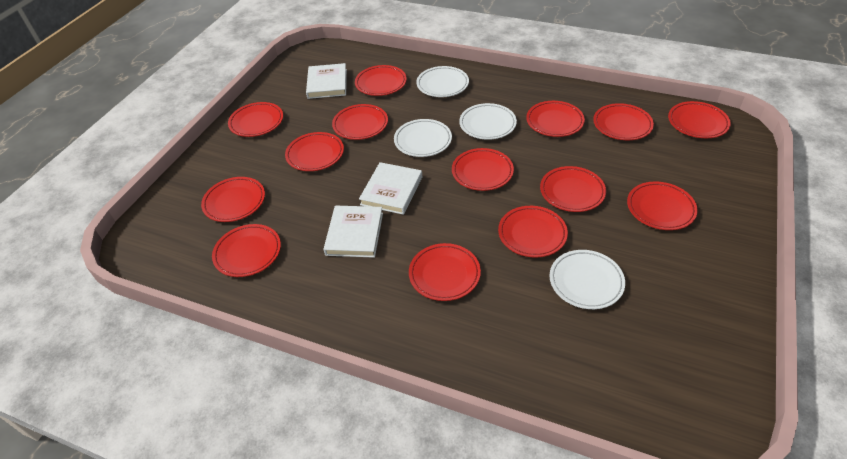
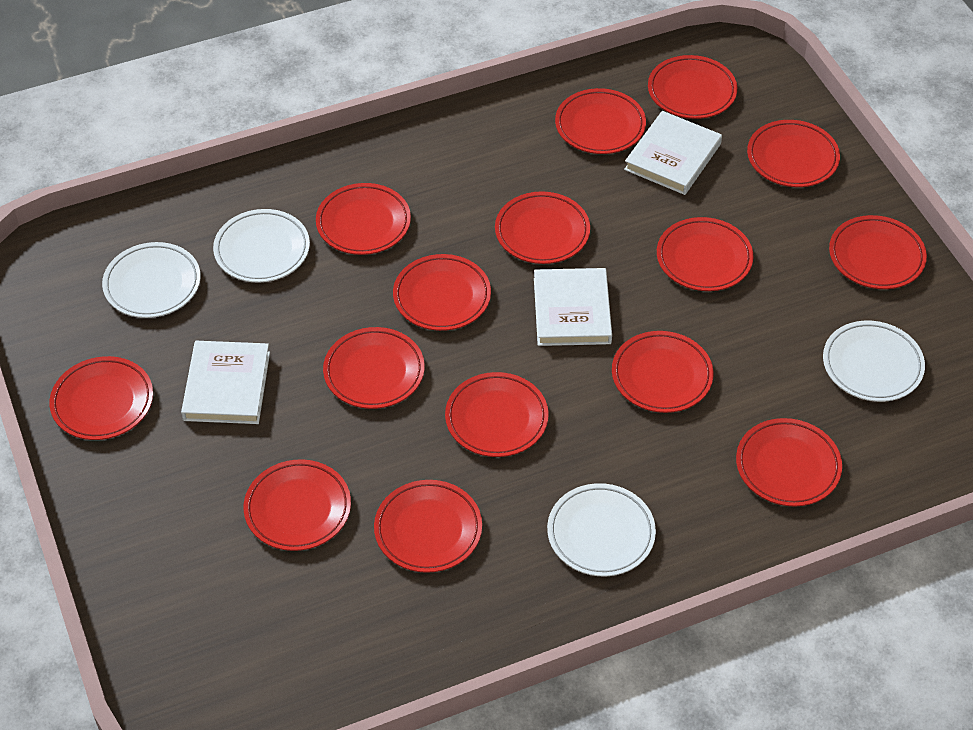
red plate: [201,177,265,222] [212,224,281,277] [228,102,283,137] [285,132,344,171] [332,104,388,140] [355,65,407,96] [409,243,481,301] [452,148,514,191] [498,206,568,257] [526,101,585,137] [540,166,606,212] [593,103,654,140] [627,182,698,230] [668,101,731,138] = 14 -> [49,356,153,440] [243,459,351,551] [316,183,411,255] [323,327,425,409] [374,480,482,573] [393,254,491,331] [445,372,548,457] [495,191,590,264] [555,88,646,154] [612,331,714,413] [648,55,737,119] [657,217,753,291] [736,418,842,506] [747,120,840,187] [829,215,927,289] = 15

